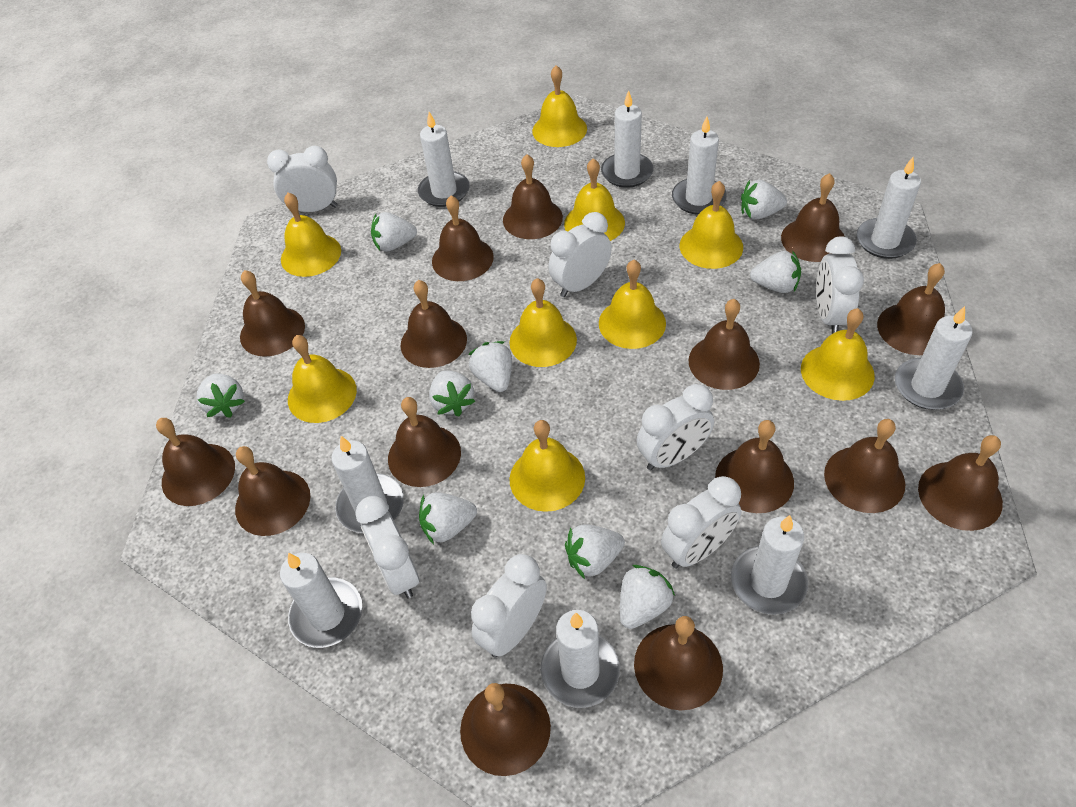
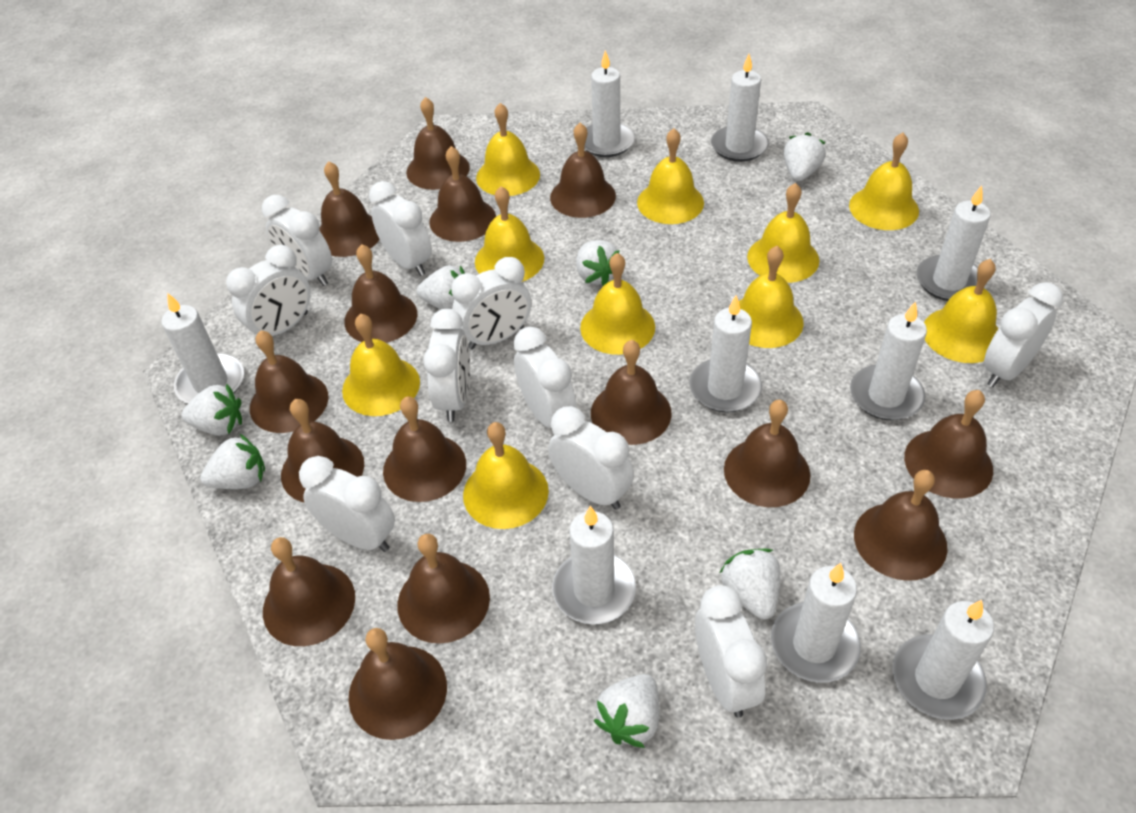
white clock: [267,146,338,212] [356,496,419,598] [471,554,547,657] [548,212,612,297] [636,384,714,471] [661,476,742,569] [816,236,864,334] = 7 -> [226,245,310,336] [262,195,332,286] [299,456,395,552] [369,181,432,276] [423,309,470,422] [451,257,531,349] [514,327,577,428] [548,406,634,510] [695,585,767,717] [984,282,1063,387] = 10
white strawberry: [197,374,245,418] [371,212,417,252] [419,492,477,544] [429,370,475,417] [468,341,512,392] [565,524,625,579] [620,565,675,629] [741,180,787,220] [750,251,801,293] = 9 -> [182,384,242,436] [200,434,265,489] [417,265,465,309] [576,240,619,286] [594,674,659,748] [719,549,780,620] [783,132,826,181] = 7
yellow bell: [281,193,341,277] [288,335,357,423] [509,278,577,367] [510,420,585,512] [532,65,587,147] [564,158,625,241] [599,260,666,349] [680,181,743,269] [801,308,875,401] = 9 -> [342,314,420,416] [463,422,549,529] [475,186,544,282] [476,103,540,196] [580,253,655,355] [637,128,704,224] [739,246,804,348] [747,183,819,283] [849,133,919,230] [924,259,998,363] = 10

